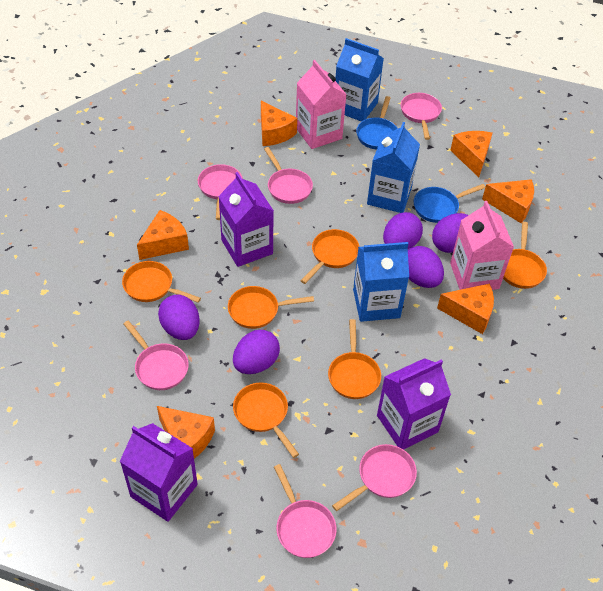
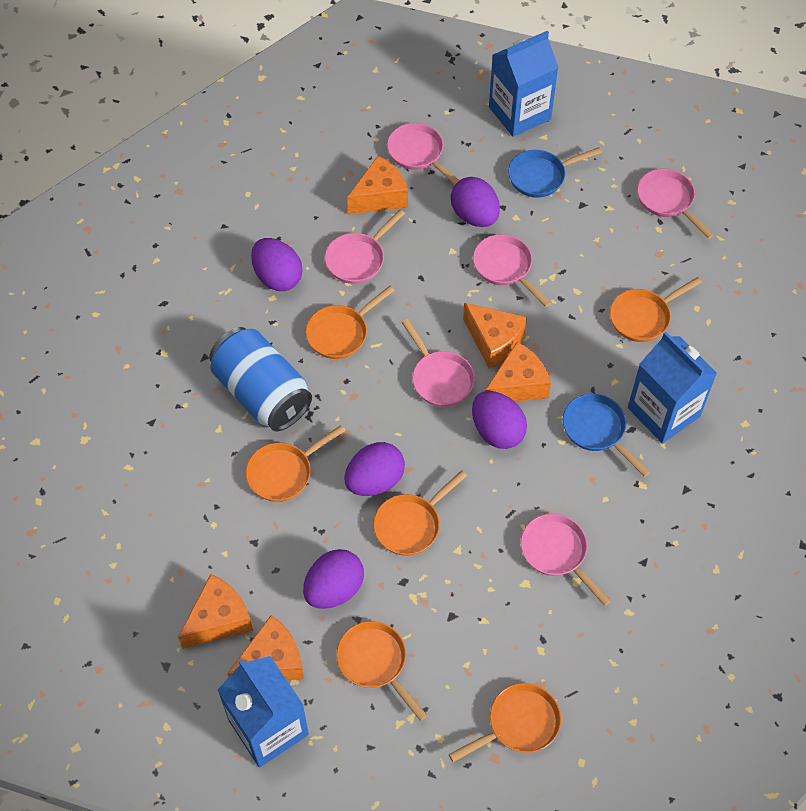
blue can: none = 0 -> [209,327,312,431] = 1
orange cheese: [137,210,189,260] [157,406,215,458] [261,101,297,146] [437,283,494,334] [450,131,493,177] [482,179,534,223] = 6 -> [178,574,253,649] [227,615,304,680] [347,156,408,215] [463,303,527,369] [485,342,551,402] = 5
pink carton: [296,60,347,149] [450,201,514,290] = 2 -> none = 0
purple carton: [120,423,198,522] [218,172,274,267] [377,358,451,450] = 3 -> none = 0

